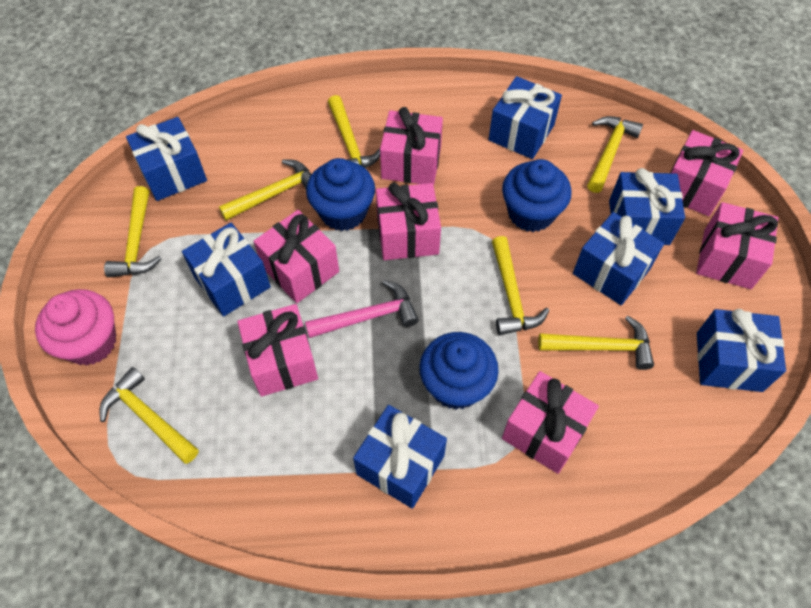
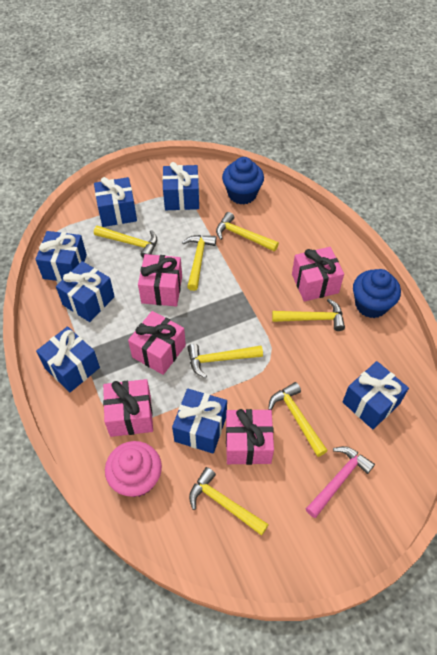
blue cupcake: [306,158,375,231] [419,332,499,410] [502,159,572,232] = 3 -> [222,157,264,205] [353,269,401,318] = 2
pink gift: [237,304,318,397] [253,210,339,303] [376,183,441,260] [380,107,443,185] [502,371,599,474] [670,130,743,216] [696,202,778,289] = 7 -> [103,379,153,437] [128,311,186,375] [138,254,182,306] [226,409,274,465] [292,247,344,302] = 5

